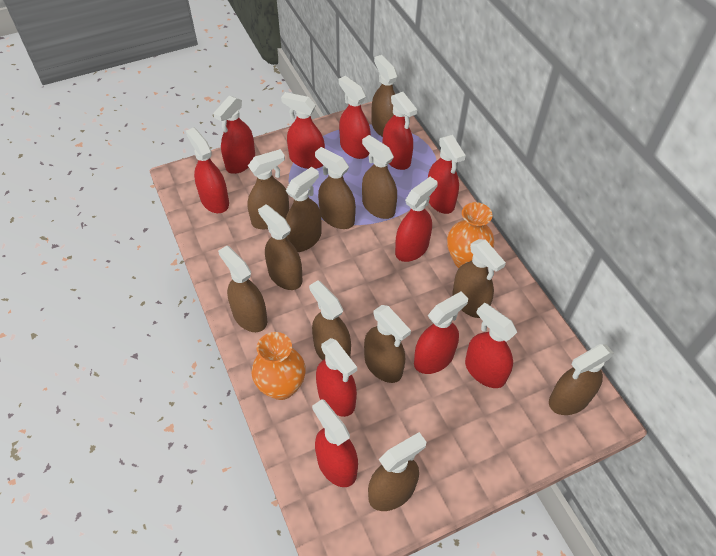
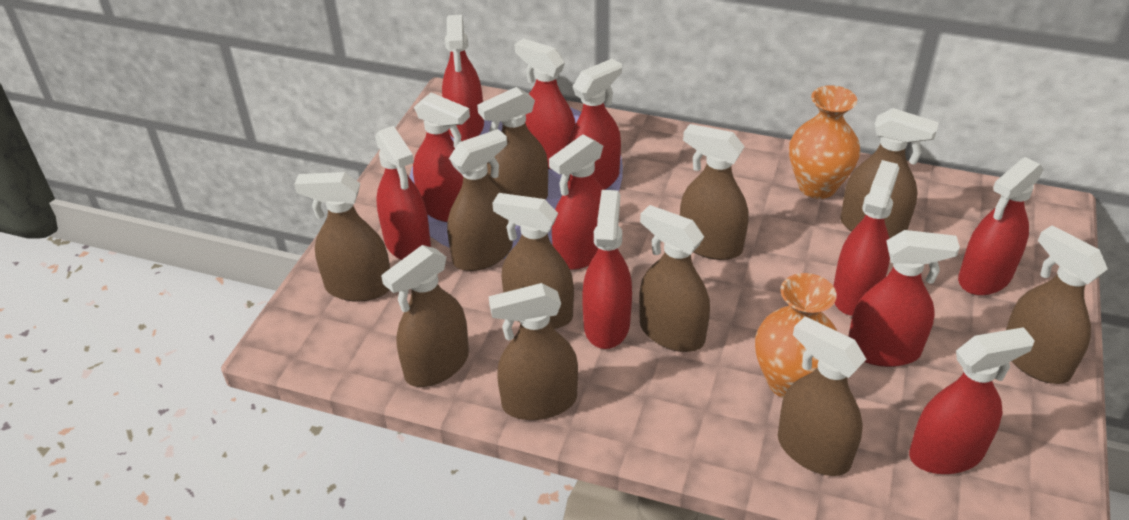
brown spray bottle: [218,246,267,332] [248,149,289,229] [258,204,303,290] [286,167,321,252] [309,280,351,360] [315,147,356,229] [362,135,397,219] [364,305,411,383] [368,432,426,511] [372,55,397,137] [452,239,506,318] [549,344,614,415] = 12 -> [294,172,390,301] [381,245,469,387] [447,129,513,271] [477,87,548,200] [489,283,578,420] [492,193,574,329] [639,205,710,352] [680,124,749,260] [778,316,866,476] [841,108,939,238] [1006,225,1108,384] = 11

